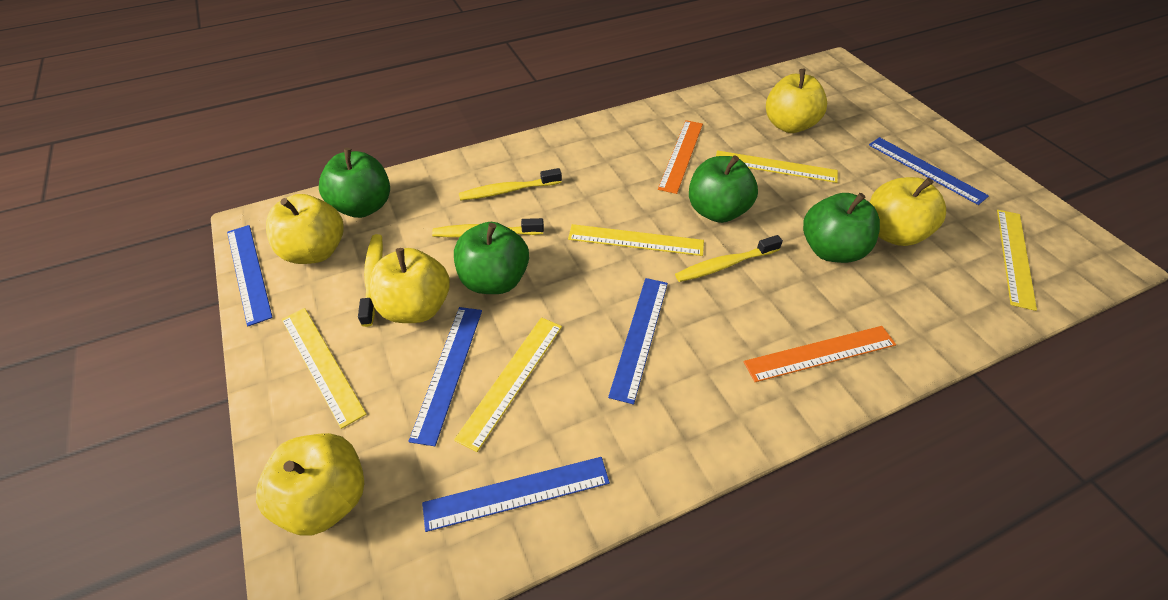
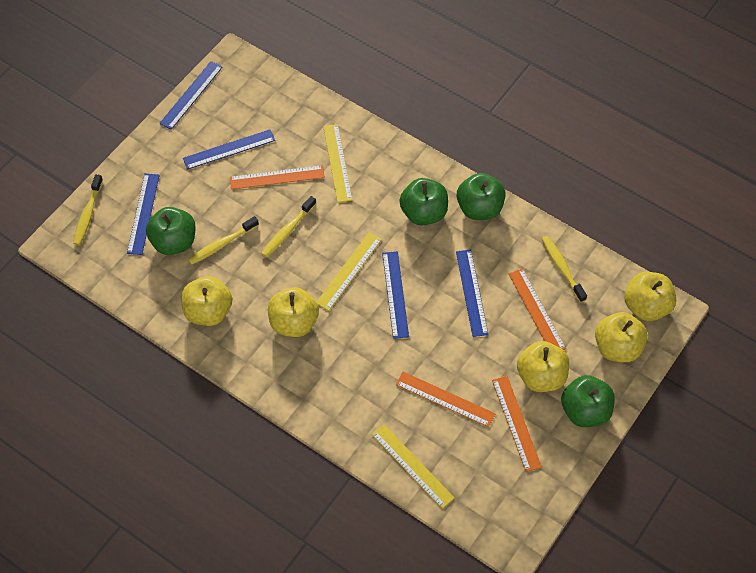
orange ruler: [658,120,703,194] [744,326,896,382] = 2 -> [230,165,325,190] [396,372,496,427] [492,376,542,472] [509,268,566,350] = 4
yellow ruler: [282,308,366,429] [454,317,562,452] [568,224,704,256] [716,150,838,183] [997,210,1037,311] = 5 -> [317,232,382,311] [323,124,352,202] [372,424,454,509] = 3

